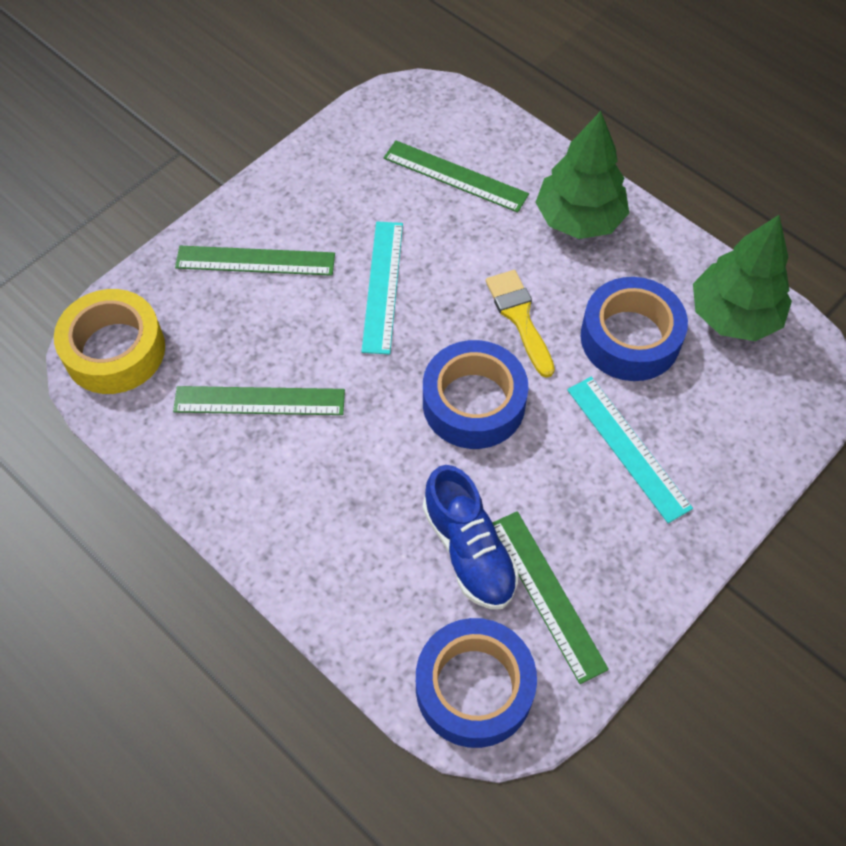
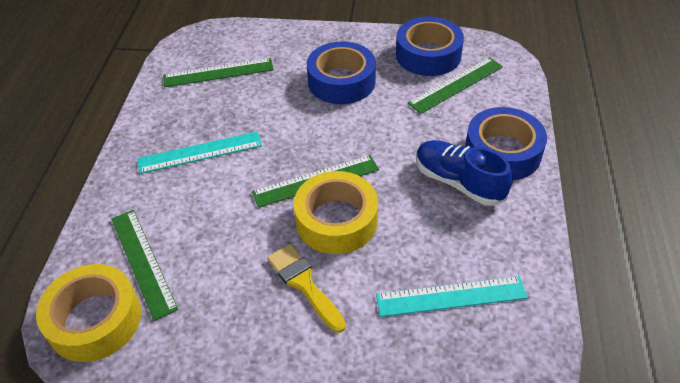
green tree: [535,111,629,239] [693,215,792,341] = 2 -> none = 0
yellow tape: [54,289,165,394] = 1 -> [36,264,141,362] [294,171,378,254] = 2

